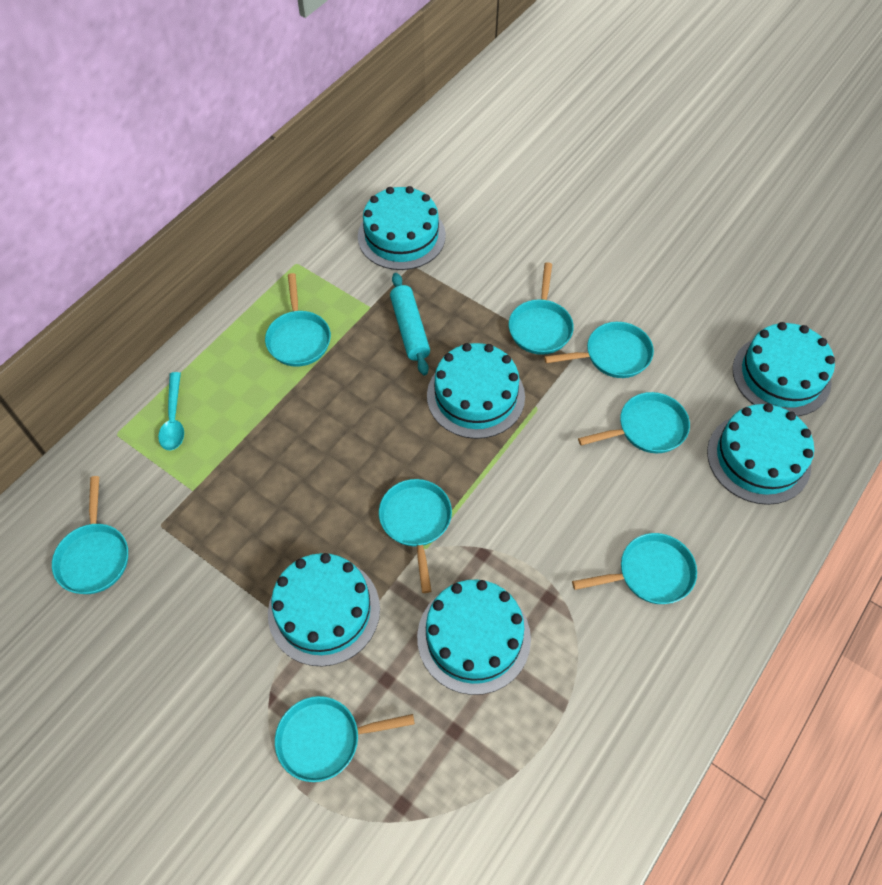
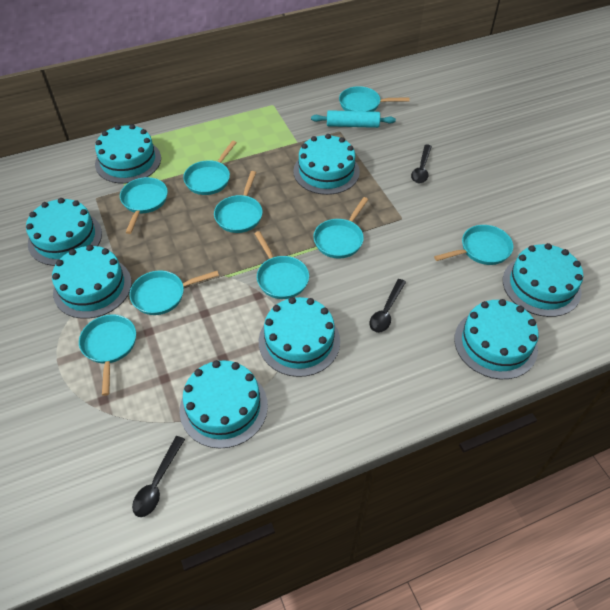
black spoon: none = 0 -> [132,436,185,517] [369,279,406,333] [411,144,432,183] = 3
turquoise cake: [268,553,380,667] [358,186,446,270] [417,580,531,695] [427,343,525,439] [707,403,814,505] [733,322,835,417] = 6 -> [26,198,102,266] [52,245,132,319] [95,124,161,184] [180,360,268,448] [259,297,340,377] [293,134,360,195] [454,299,539,379] [503,243,583,317] = 8
turquoise pan: [52,476,128,594] [265,273,331,367] [275,696,415,782] [379,479,452,593] [509,262,574,355] [544,322,654,378] [572,533,697,604] [578,392,690,453] = 8 -> [79,314,136,396] [120,177,168,234] [129,270,219,315] [183,141,237,195] [214,171,262,233] [255,231,309,299] [313,197,368,258] [339,86,409,112] [434,225,513,265] = 9
turquoise spoon: [158,372,184,451] = 1 -> none = 0

